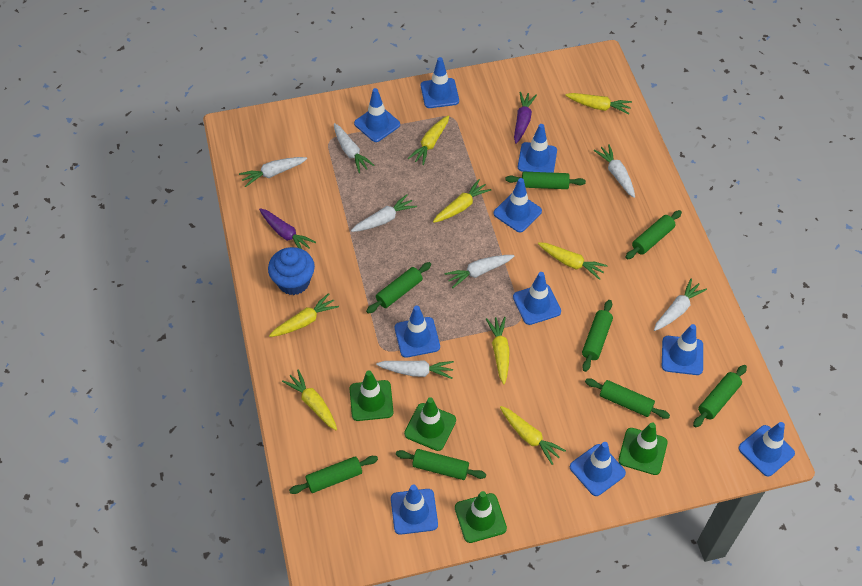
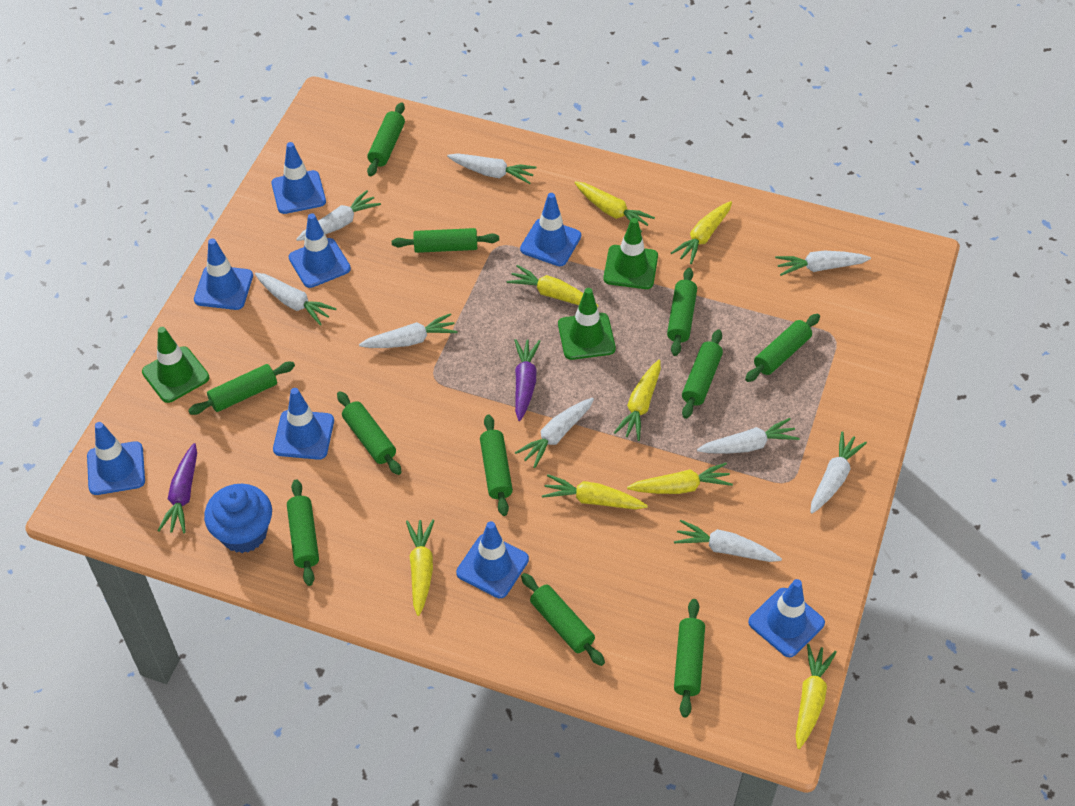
blue traffic cone: [354,88,400,142] [391,485,438,535] [395,306,440,358] [421,57,459,108] [494,178,542,232] [513,272,561,325] [518,124,557,173] [570,442,626,496] [662,324,703,375] [738,422,795,477] = 10 -> [87,422,145,495] [194,238,253,310] [272,142,326,214] [273,388,334,460] [289,213,351,288] [456,521,529,598] [520,193,581,266] [748,579,825,657] = 8
green rolling pin: [289,456,378,494] [366,262,431,314] [396,449,486,480] [506,172,586,189] [582,300,613,372] [585,378,670,419] [626,210,682,259] [693,365,747,427] = 8 -> [188,362,295,415] [287,479,319,586] [337,391,402,475] [367,102,405,176] [392,228,499,253] [480,415,513,516] [521,573,605,666] [667,268,697,356] [674,599,705,718] [682,329,723,419] [745,314,820,382] = 11
green traffic cone: [350,370,394,421] [404,397,456,451] [455,491,507,543] [618,422,668,475] = 4 -> [142,327,209,403] [558,288,616,360] [603,218,658,289] = 3
white carrot: [239,157,307,187] [334,123,375,173] [351,194,417,232] [376,360,454,379] [444,255,514,288] [594,144,635,198] [654,278,707,331] = 7 -> [255,273,336,326] [296,190,381,241] [359,313,458,348] [447,153,536,184] [515,398,594,468] [674,520,782,562] [697,418,799,454] [775,251,871,276] [810,431,867,514] = 9

